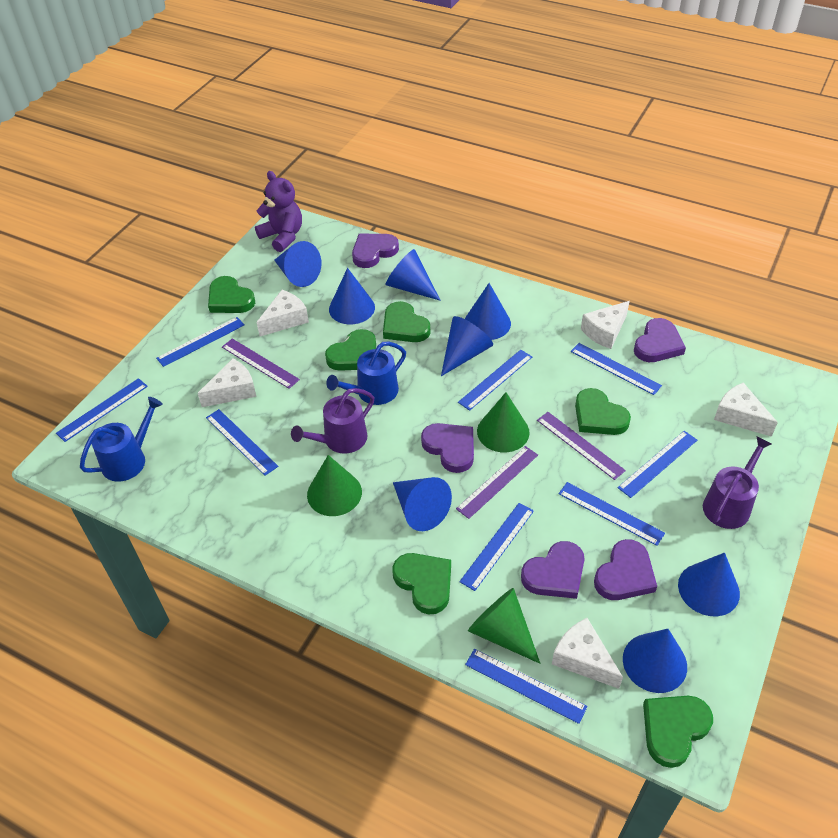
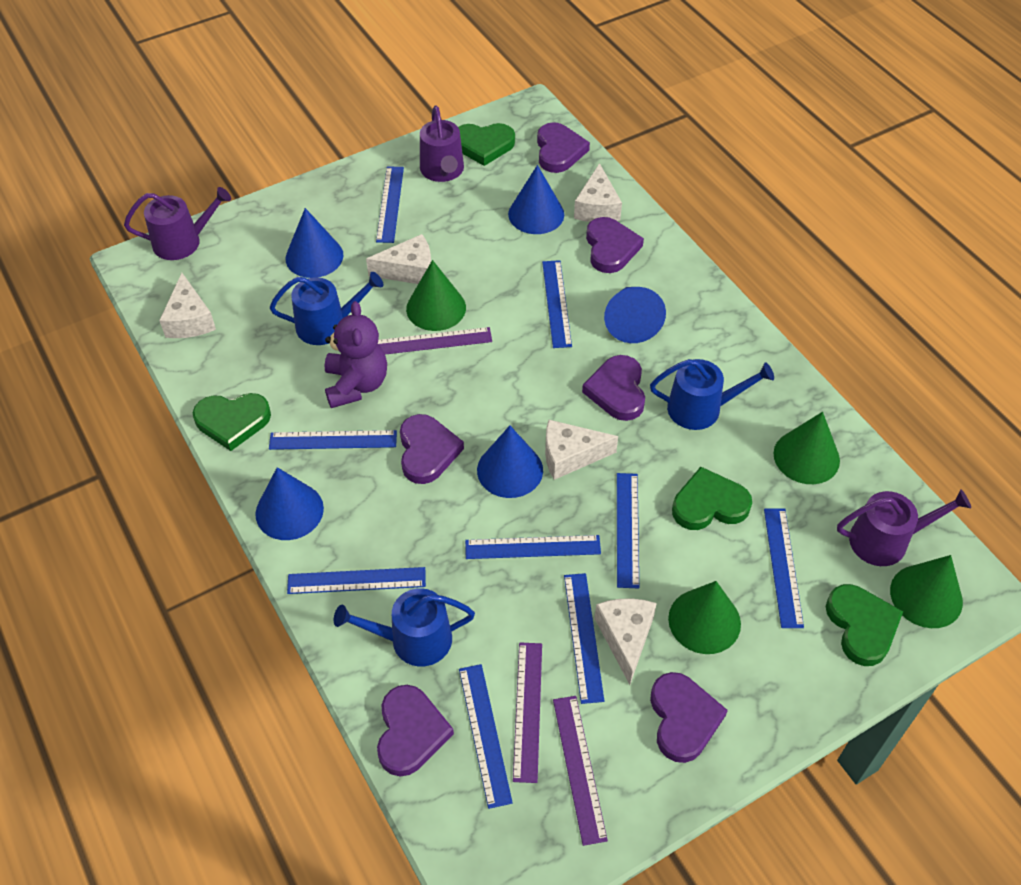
blue cone: [274,241,321,287] [329,268,375,324] [386,249,440,301] [393,477,452,531] [441,316,493,376] [465,283,511,340] [623,629,687,693] [678,553,740,616] = 8 -> [255,467,324,540] [286,208,343,278] [477,426,543,498] [508,165,564,234] [604,287,666,343] = 5
blue watering can: [80,397,163,482] [326,342,406,405] = 2 -> [270,272,383,345] [334,588,475,666] [650,359,774,430] = 3
green cone: [307,455,362,516] [468,588,540,664] [477,392,530,452] = 3 -> [406,260,466,331] [668,581,741,654] [773,412,840,484] [890,555,963,628] = 4
green heart: [208,276,255,313] [325,329,376,371] [383,301,430,342] [393,553,451,614] [575,388,631,435] [643,696,713,768] = 6 -> [193,393,271,451] [458,123,515,166] [672,467,752,530] [826,584,903,666] = 4
purple heart: [352,234,399,268] [421,423,474,473] [521,541,585,599] [594,539,657,600] [634,318,686,362] = 5 -> [377,685,454,776] [400,414,464,484] [537,122,590,173] [582,355,645,421] [586,217,644,273] [650,672,728,763] = 6
purple watering can: [291,388,374,453] [703,436,772,529] = 2 -> [124,187,231,260] [420,106,464,182] [837,489,971,566] = 3

